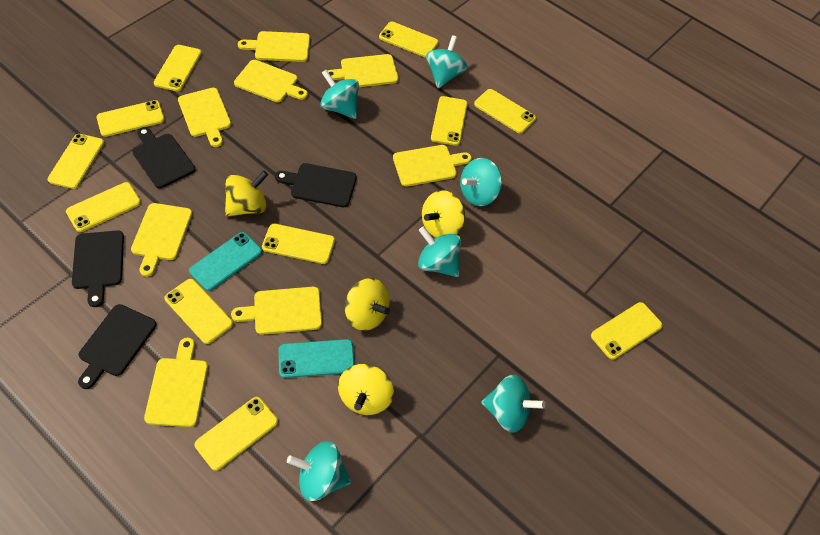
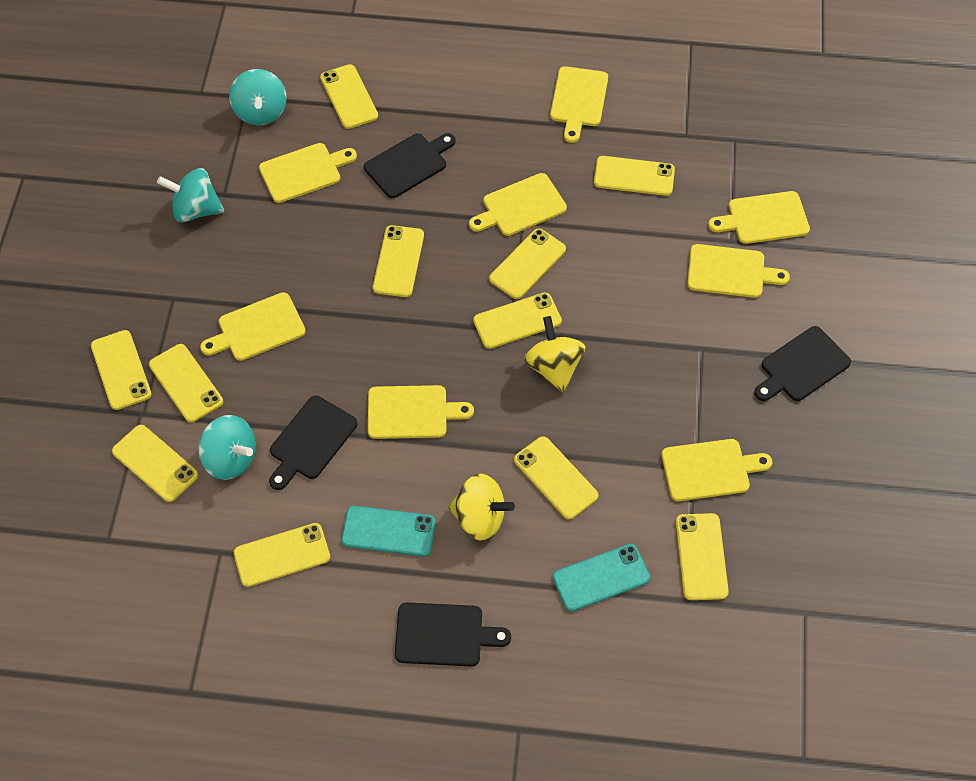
turquoise spinning top: [287,441,351,501] [320,70,359,119] [418,226,461,277] [426,35,467,88] [460,158,502,206] [481,375,546,433] = 6 -> [157,168,224,222] [198,415,256,480] [229,69,287,125] = 3
yellow spinning top: [225,171,268,217] [338,364,394,415] [345,278,390,331] [422,190,465,238] = 4 -> [448,474,515,540] [524,316,586,393] = 2

